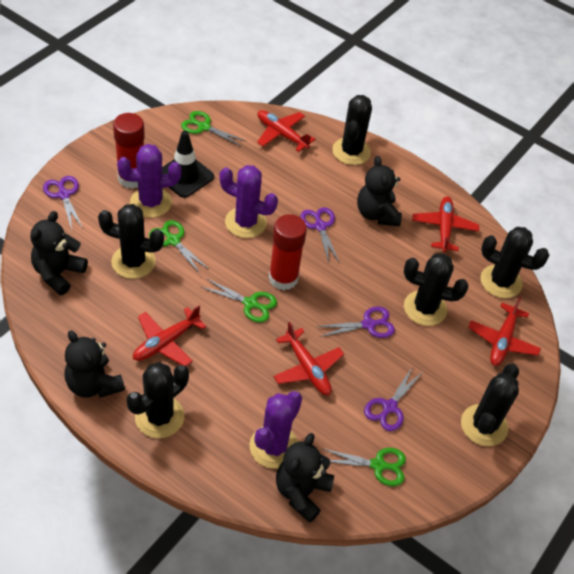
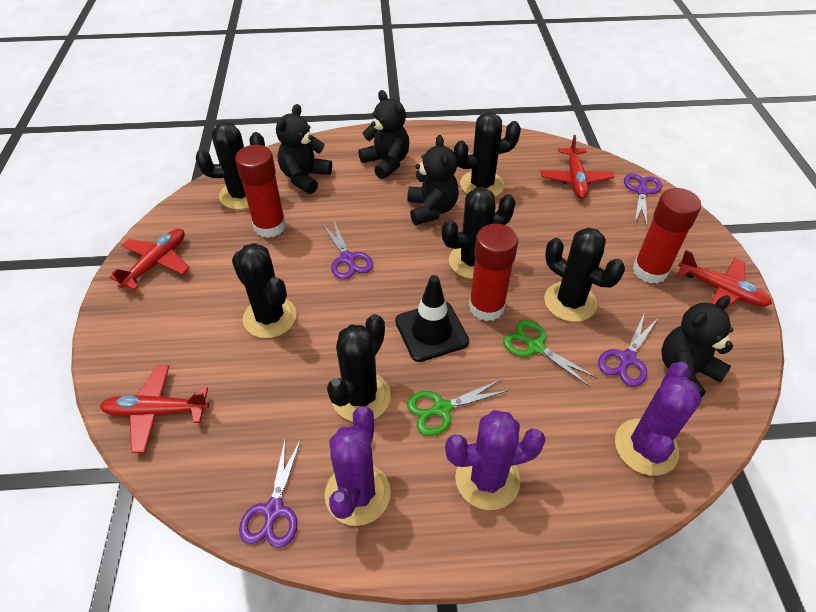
green scissors: [149,220,209,274] [181,111,246,147] [201,278,277,323] [321,448,406,487] = 4 -> [407,379,509,436] [503,320,597,387] = 2
red glue stick: [113,113,145,189] [269,214,307,290] = 2 -> [235,145,286,238] [469,223,518,321] [632,188,701,284] = 3
red plane: [133,306,207,366] [257,110,315,152] [273,322,344,395] [412,196,479,252] [468,297,541,366] = 5 -> [100,365,209,453] [109,229,190,290] [541,135,614,199] [677,250,772,310] = 4

